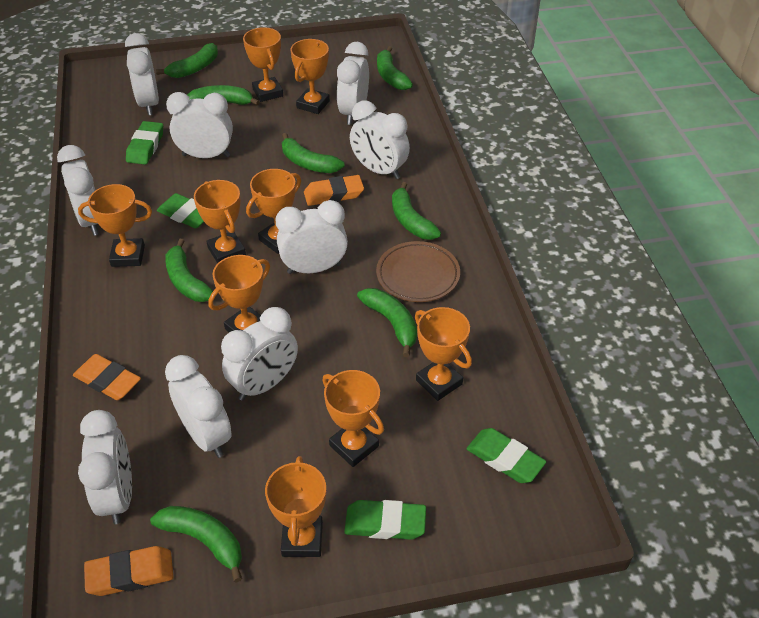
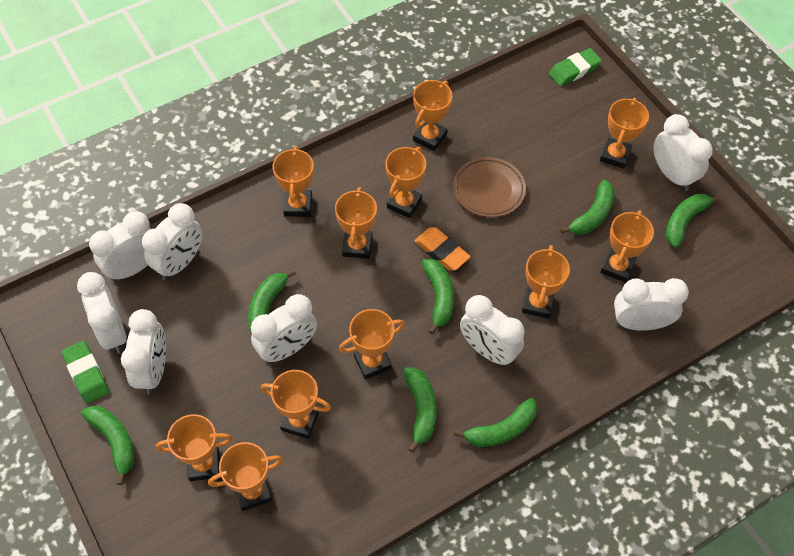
green banana: [150,506,242,583] [156,43,218,78] [165,239,213,302] [187,85,260,106] [282,133,344,173] [357,288,417,357] [377,46,413,90] [392,182,441,240] = 8 -> [81,406,135,485] [248,269,296,334] [404,367,437,453] [422,259,454,335] [454,398,537,447] [560,180,615,235] [666,194,721,248] = 7
green eraser: [126,121,163,165] [157,193,204,228] [344,500,426,540] [466,428,546,483] = 4 -> [62,341,109,404] [549,48,602,86] = 2
orange eraser: [73,354,141,400] [84,546,174,596] [304,175,364,206] = 3 -> [414,227,471,271] = 1
orange trophy: [78,184,152,267] [194,180,246,263] [208,255,270,332] [243,27,283,102] [246,169,301,254] [265,456,326,557] [290,39,330,114] [322,370,384,467] [415,307,472,401] = 9 -> [156,414,233,481] [208,442,283,511] [261,370,331,439] [272,146,314,217] [335,187,377,259] [339,309,405,380] [385,147,426,218] [413,80,452,151] [522,245,570,318] [600,98,649,169] [600,210,654,283] = 11
white clock: [57,145,99,236] [78,410,132,524] [125,33,159,115] [165,355,232,458] [166,92,233,158] [221,307,298,401] [276,200,348,274] [337,42,369,125] [350,100,410,179] = 9 -> [77,272,127,353] [89,211,151,281] [121,309,166,394] [142,203,203,280] [251,294,317,363] [460,295,525,366] [614,278,689,331] [654,114,713,191] = 8

